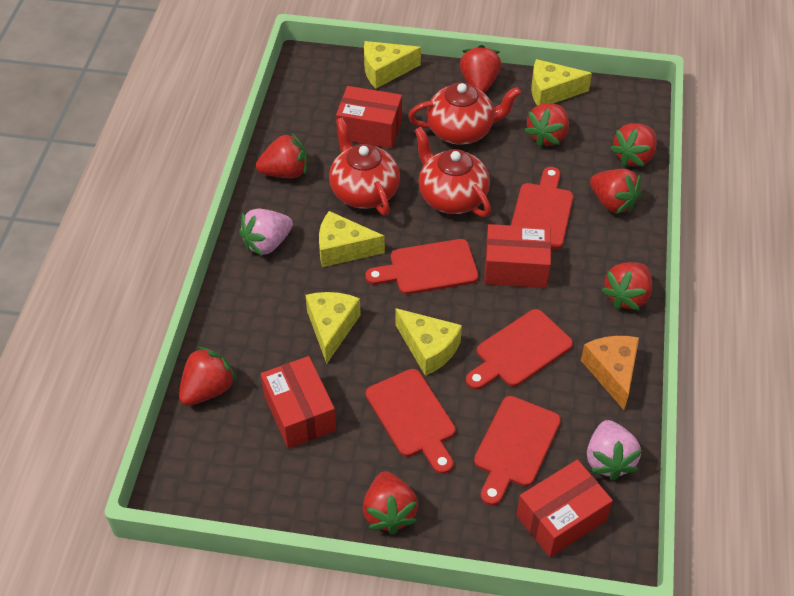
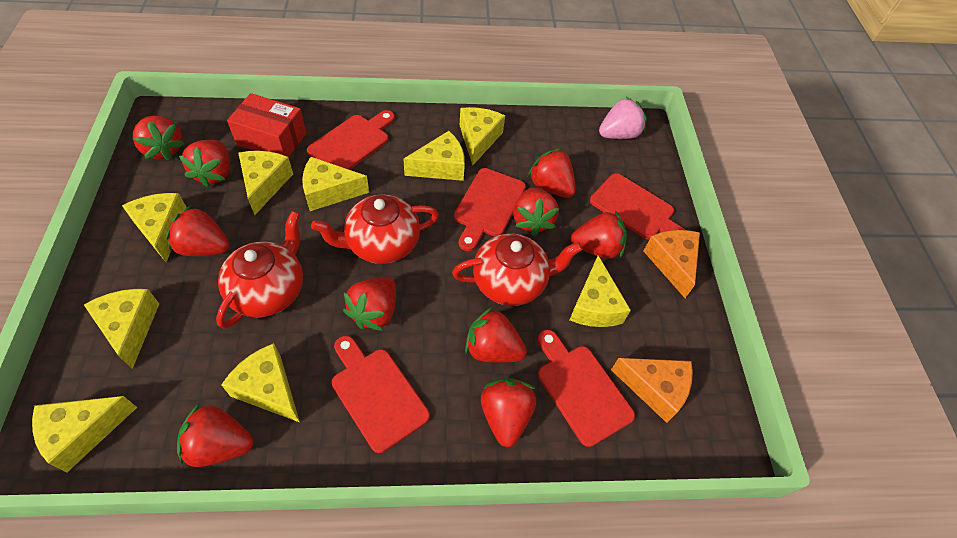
orange cheese: [581,336,639,410] = 1 -> [611,358,693,423] [644,230,700,298] = 2
pink strawberry: [239,209,293,256] [587,420,642,481] = 2 -> [599,97,647,139] = 1
red box: [261,356,336,448] [336,86,402,149] [484,224,551,288] [516,460,613,557] = 4 -> [227,93,306,158] = 1
red strawberry: [179,346,237,406] [256,132,307,178] [363,472,418,534] [460,45,501,93] [524,103,569,147] [590,169,642,214] [601,262,652,311] [610,123,657,167] = 8 -> [133,116,185,161] [166,205,229,256] [177,403,253,467] [179,140,230,188] [343,277,396,331] [465,307,527,363] [481,378,536,447] [513,187,559,236] [528,148,576,198] [571,211,627,259] = 10
yellow cheese: [306,292,361,364] [319,211,385,267] [364,41,421,88] [395,308,462,376] [531,59,592,106] = 5 -> [32,396,137,472] [84,289,159,369] [122,193,187,262] [221,343,300,422] [238,151,293,215] [302,157,369,211] [404,131,465,181] [460,107,505,165] [570,256,631,327] = 9

